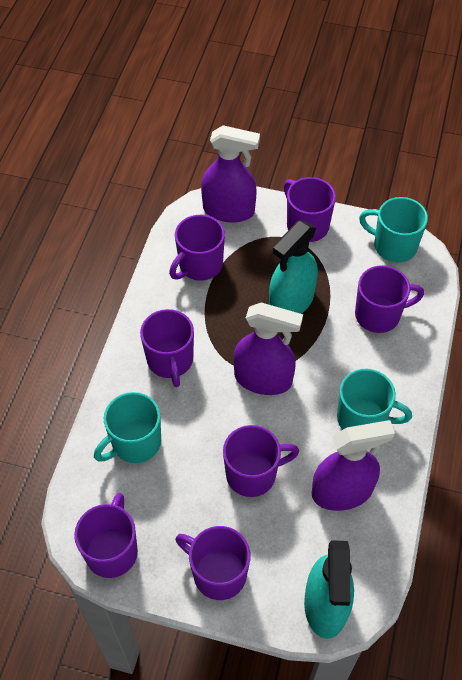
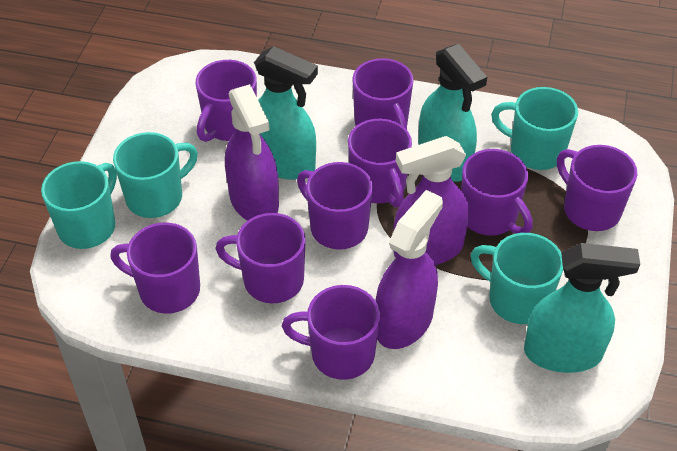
purple mug: [74,493,138,578] [140,309,194,387] [169,215,225,281] [175,526,250,600] [223,425,299,497] [284,177,336,242] [355,265,424,333] = 7 -> [110,222,200,314] [196,60,257,142] [215,213,306,303] [282,285,380,380] [297,162,373,250] [348,119,412,207] [352,58,414,129] [461,149,533,236] [557,145,637,231] = 9
turquoise mug: [94,392,161,463] [337,369,412,430] [359,197,428,262] = 3 -> [41,161,117,249] [113,132,198,218] [470,233,563,324] [491,87,578,170] = 4
turquoise spray bottle: [269,221,318,314] [304,540,354,639] = 2 -> [254,46,318,180] [418,44,487,182] [524,243,640,373] = 3

